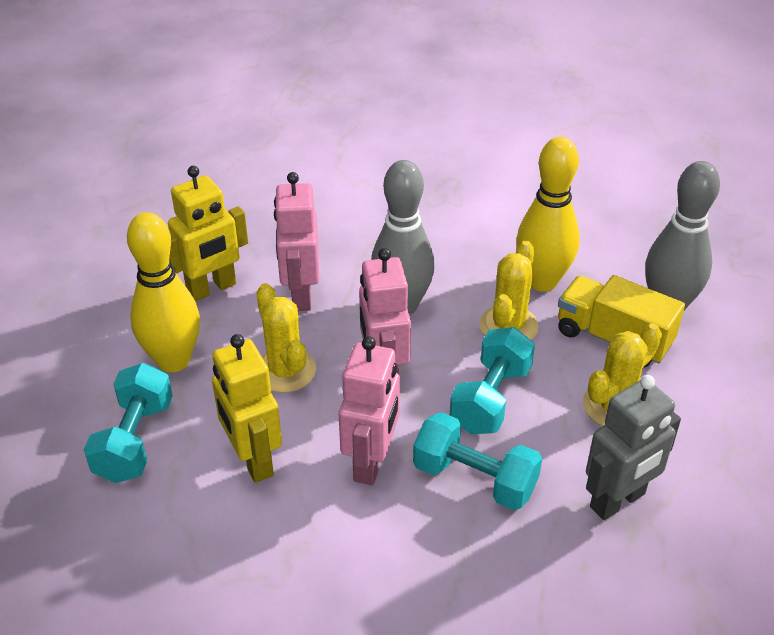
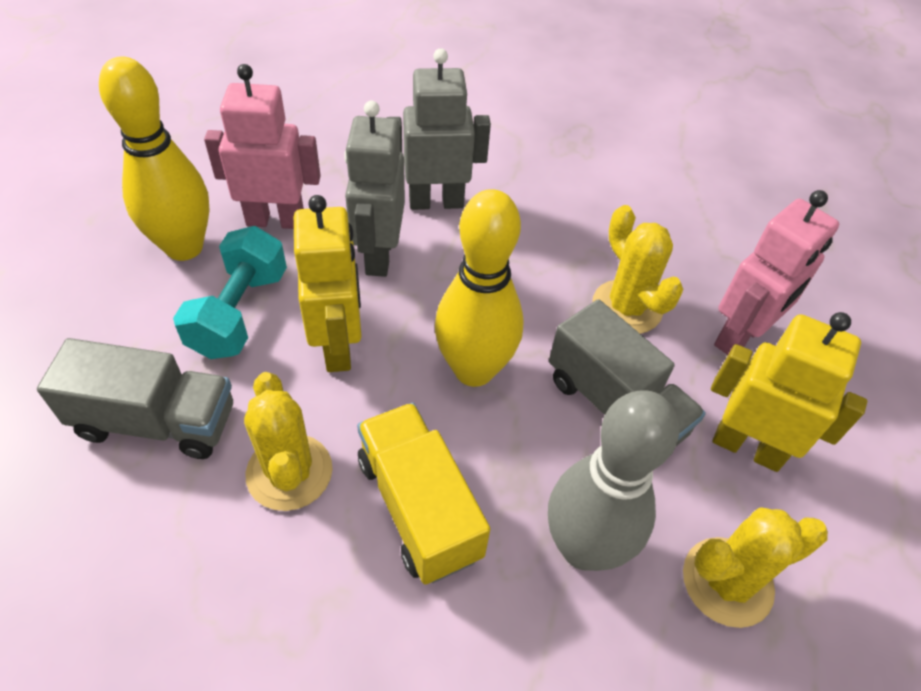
grey bowling pin: [371,160,435,315] [645,161,720,310] = 2 -> [548,390,679,571] = 1
grey robot: [586,375,681,520] = 1 -> [344,100,405,277] [386,48,491,210] = 2
grey truck: none = 0 -> [37,338,233,459] [549,299,706,446] = 2
pink robot: [274,172,319,311] [339,336,400,485] [359,248,411,374] = 3 -> [204,64,321,229] [714,190,839,355] = 2
turquoise dumbbell: [84,363,173,483] [413,412,542,510] [450,327,535,434] = 3 -> [173,226,287,359] = 1

